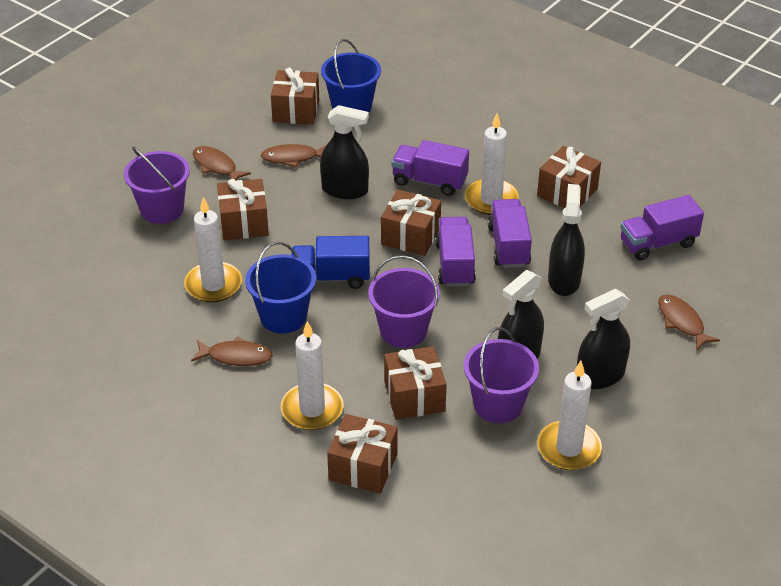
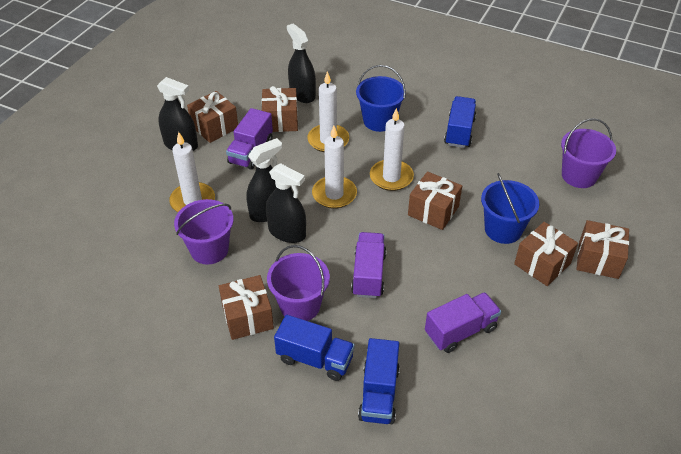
blue truck: [291,236,370,289] = 1 -> [274,315,355,381] [358,338,400,424] [444,96,476,148] = 3
brown fish: [191,337,273,366] [193,146,251,180] [260,144,326,168] [658,295,720,350] = 4 -> none = 0
purple truck: [392,140,469,196] [435,217,476,287] [488,199,532,268] [620,195,704,260] = 4 -> [226,108,273,170] [351,232,387,298] [425,292,501,353] = 3

